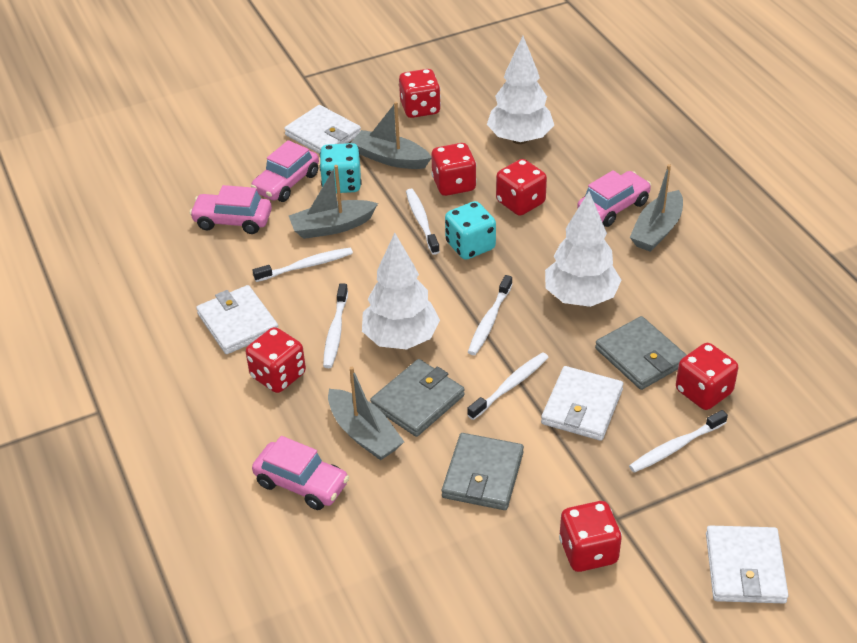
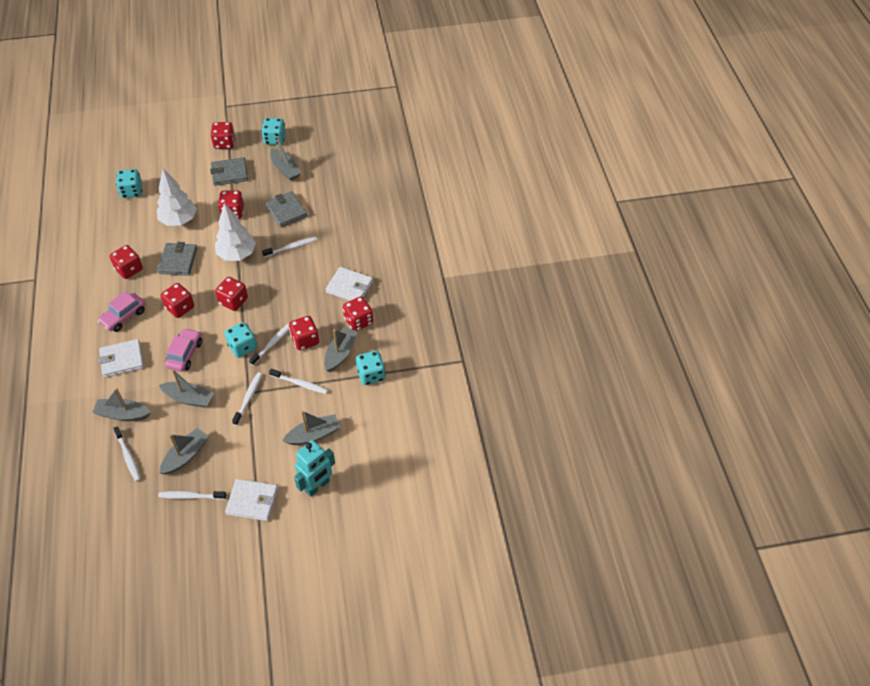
grey boat: [289,165,378,239] [328,367,404,460] [351,102,432,169] [630,164,683,252] = 4 -> [92,388,151,421] [159,369,214,408] [159,428,209,475] [270,136,301,181] [282,411,340,445] [324,327,358,372] = 6
pink car: [189,185,272,234] [251,140,319,202] [252,436,349,510] [577,170,651,227] = 4 -> [97,291,145,332] [165,328,202,372] = 2
red dice: [246,327,306,393] [399,69,441,118] [431,143,477,196] [496,159,547,216] [559,501,622,572] [676,343,738,410] = 6 -> [110,245,143,279] [161,283,194,318] [211,122,235,149] [215,277,248,311] [218,191,244,219] [289,316,319,350] [343,296,373,331] = 7
turquoise dice: [319,143,362,193] [445,201,496,260] = 2 -> [116,169,142,198] [224,322,257,358] [261,118,286,145] [356,351,386,385] = 4
turquoise robot: none = 0 -> [294,440,335,497] = 1
white tree: [362,233,440,350] [487,36,554,144] [545,191,621,307] = 3 -> [157,169,197,226] [215,203,256,261] = 2
white wallet: [196,285,278,354] [284,105,361,154] [541,366,623,441] [706,525,789,603] = 4 -> [99,339,144,378] [225,479,278,521] [326,267,373,301] = 3

